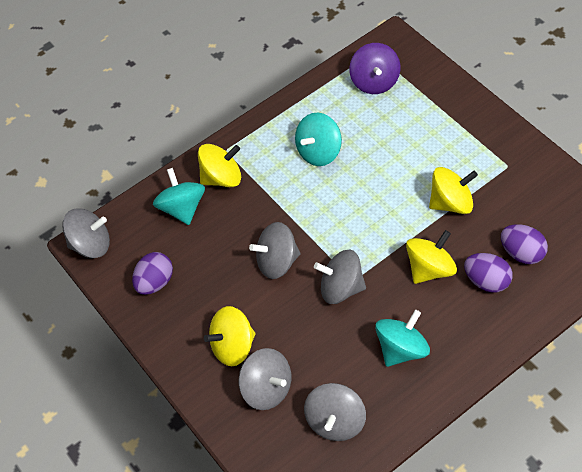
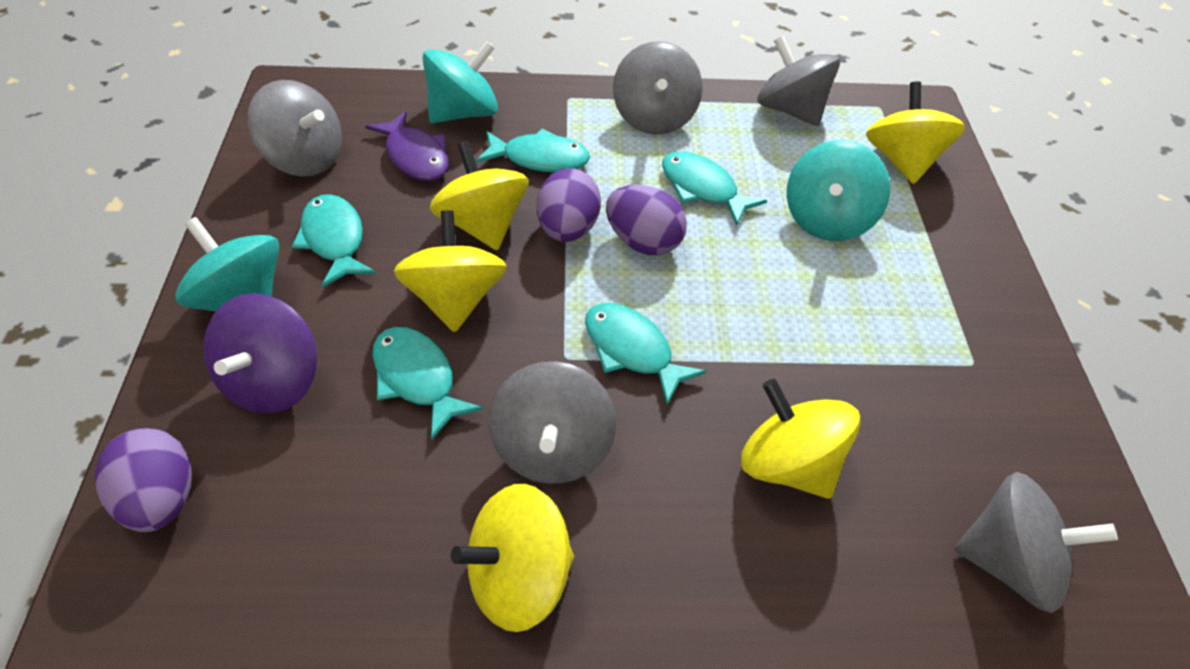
purple fish: none = 0 -> [365,111,449,181] = 1
turquoise fish: none = 0 -> [292,194,376,288] [372,327,483,440] [476,129,590,172] [585,303,706,405] [662,151,767,226] = 5
yellow spinning top: [198,144,241,187] [204,306,255,366] [406,230,457,284] [429,167,478,214] = 4 -> [394,210,507,332] [430,141,529,250] [451,484,574,632] [741,379,861,499] [866,82,965,184] = 5

